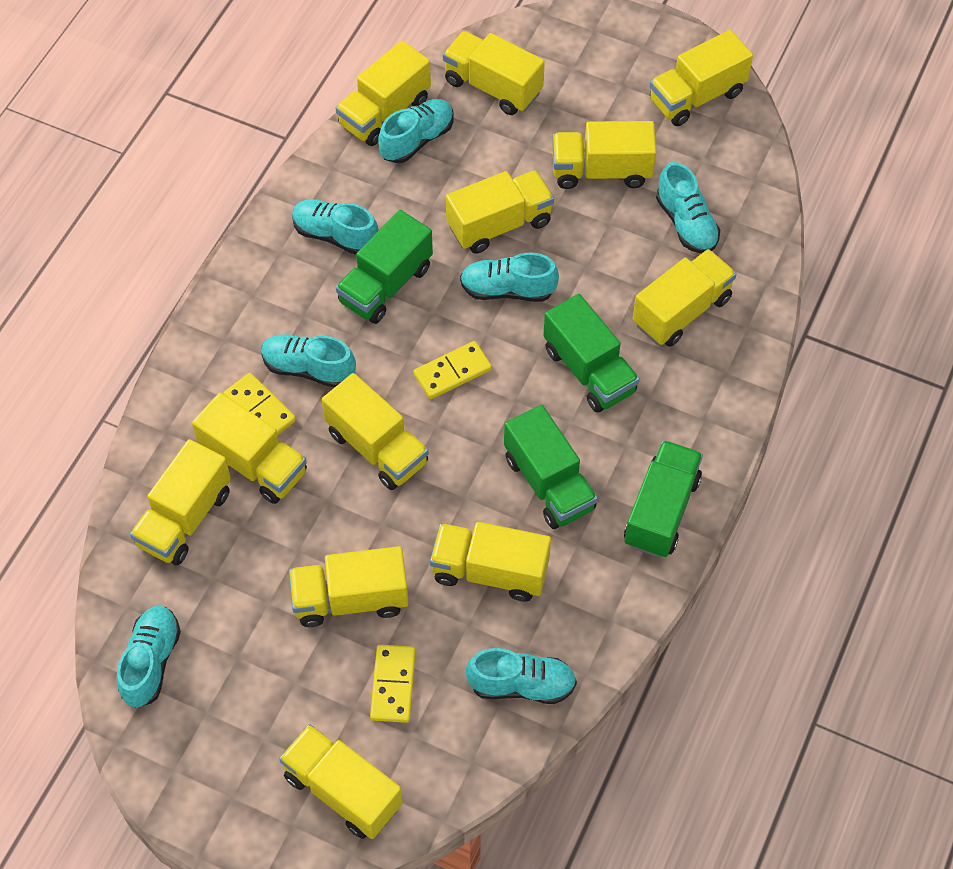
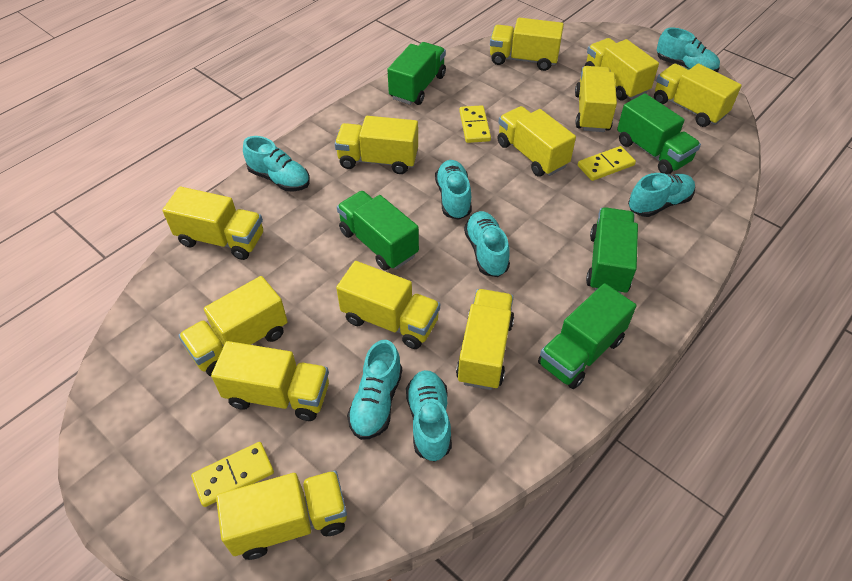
green truck: [336,210,433,324] [504,405,598,529] [543,294,640,413] [624,440,703,558] = 4 -> [337,191,419,271] [387,42,446,105] [538,283,636,389] [586,207,638,293] [617,93,701,174] = 5

